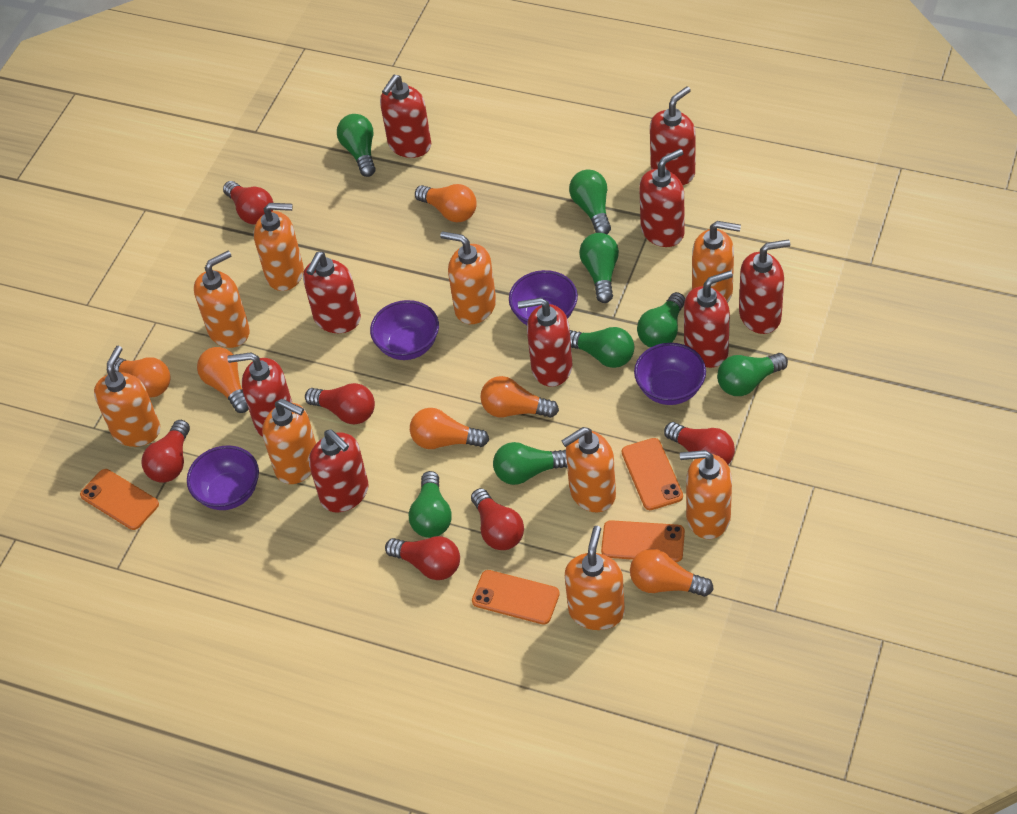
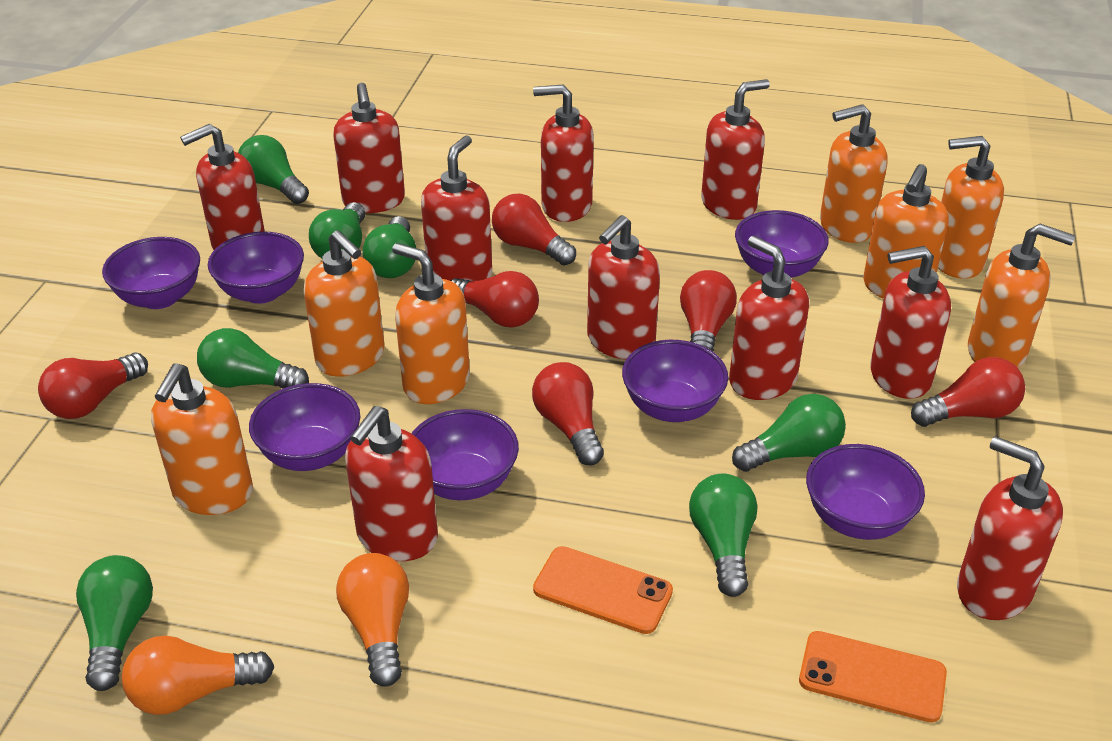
green light bulb: [337,114,376,177] [409,471,452,538] [493,442,567,485] [569,170,611,234] [570,327,634,368] [579,233,619,303] [637,292,685,347] [717,353,788,396] = 8 -> [76,555,153,691] [197,328,309,388] [238,135,309,204] [309,202,365,258] [363,216,416,278] [689,474,757,597] [732,394,846,472] = 7
orange light bulb: [114,357,170,398] [197,347,249,413] [410,408,489,449] [415,184,477,222] [480,376,559,418] [630,549,714,597] = 6 -> [122,635,274,715] [336,553,409,687] = 2
orange phone: [80,469,159,530] [472,570,560,624] [601,520,685,562] [622,438,683,510] = 4 -> [533,546,673,634] [799,631,947,723] = 2
orange soap dispenser: [94,346,161,447] [194,251,250,348] [254,203,304,291] [262,399,316,484] [440,231,496,324] [562,427,616,512] [565,526,625,630] [680,450,732,539] [692,221,741,303] = 9 -> [151,363,253,515] [304,230,384,377] [392,243,470,404] [820,104,888,243] [863,164,949,299] [938,136,1004,279] [968,224,1075,368] = 7
purple bowl: [187,445,259,510] [370,300,439,360] [509,270,578,325] [634,343,706,405] = 4 -> [102,237,200,309] [208,231,304,304] [249,383,360,471] [411,409,519,500] [622,340,728,422] [735,210,829,278] [806,444,925,540] = 7
red soap dispenser: [227,352,292,437] [303,252,361,333] [309,430,369,513] [380,75,431,158] [518,298,572,387] [639,149,684,247] [650,86,696,185] [684,271,733,368] [739,239,790,334] = 9 -> [180,124,265,250] [333,83,405,213] [345,406,438,561] [421,135,492,281] [533,85,594,222] [587,215,660,359] [701,79,770,220] [729,236,809,400] [870,246,951,399] [957,436,1063,620] = 10

